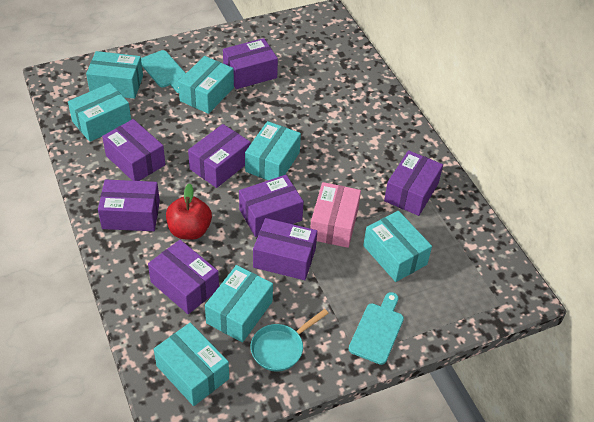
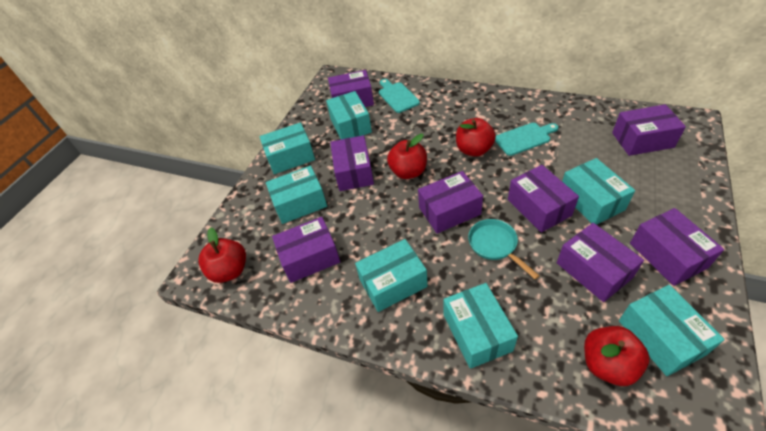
pink box: [310,182,361,248] = 1 -> none = 0
red apple: [166,183,212,240] = 1 -> [198,227,246,283] [387,134,427,179] [456,118,496,157] [584,326,649,386] = 4

